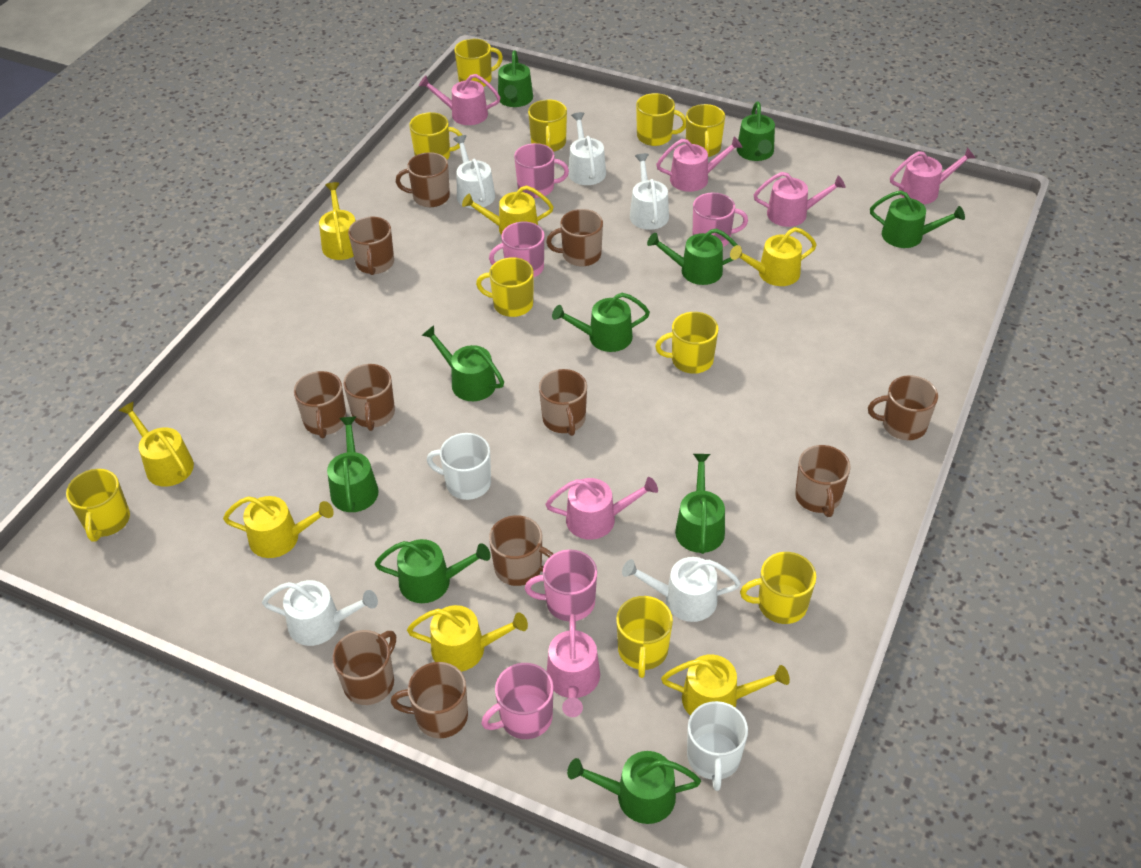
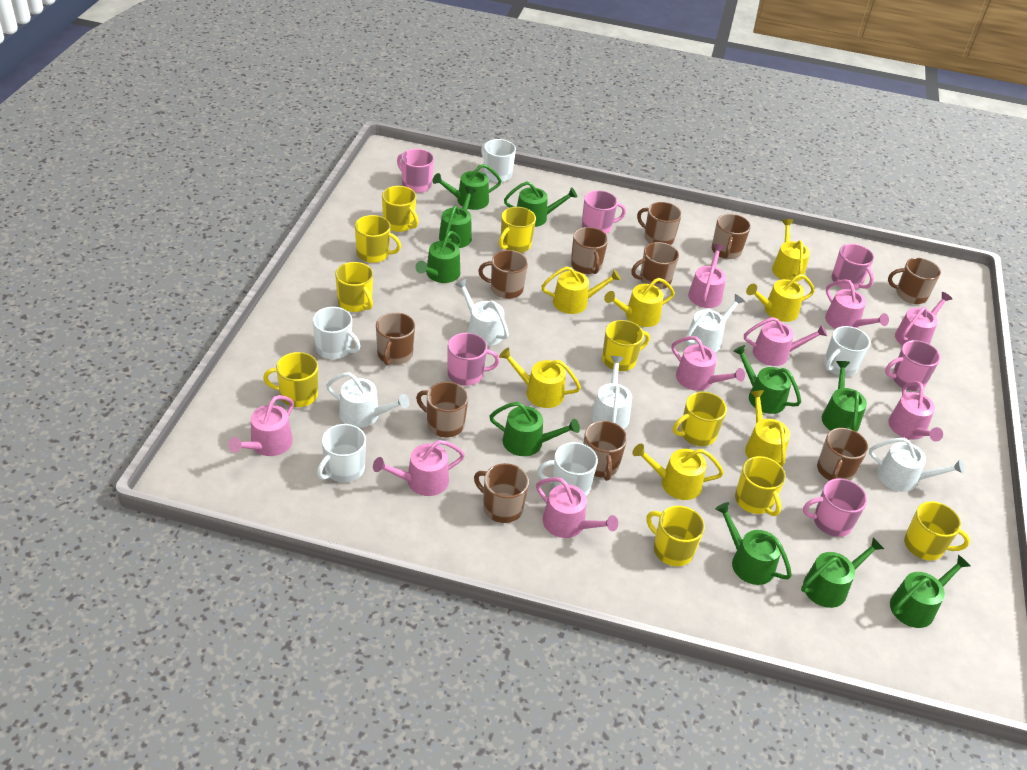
pink mug: [481,663,554,739] [489,222,544,277] [514,143,569,198] [525,549,597,621] [693,193,748,247] = 5 -> [397,149,434,193] [448,333,500,386] [582,190,626,234] [803,478,867,537] [832,244,874,290] [885,340,940,391] = 6
pink watering can: [419,74,501,125] [546,477,658,540] [547,614,600,717] [656,136,742,192] [754,172,845,227] [890,147,976,204] = 6 -> [228,395,294,456] [373,440,465,496] [536,477,618,538] [672,336,745,391] [688,244,726,308] [744,317,827,366] [825,279,889,329] [888,381,943,442] [895,292,952,346] = 9
white mug: [427,433,491,500] [687,701,748,791] = 2 -> [312,307,360,359] [317,424,366,482] [481,139,516,182] [537,442,598,496] [824,326,870,376] = 5

